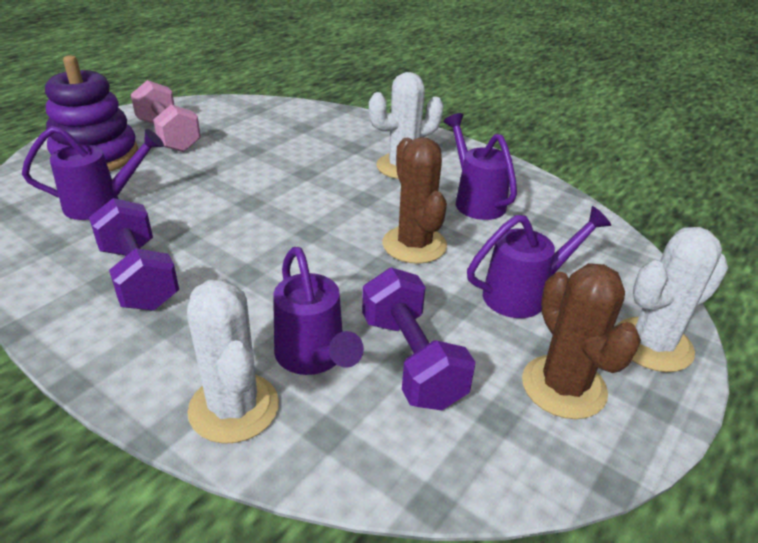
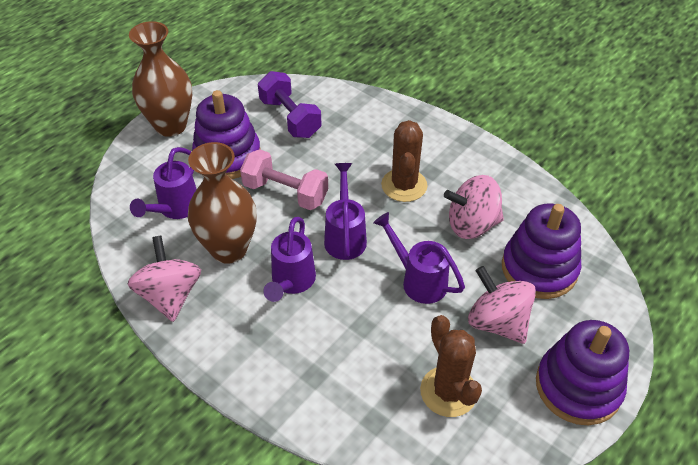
brown vase: none = 0 -> [129,21,192,137] [188,142,257,264] = 2
pink spinning top: none = 0 -> [127,236,201,322] [444,175,504,239] [468,266,536,344] = 3
purple dumbbell: [89,198,179,311] [362,267,476,410] = 2 -> [258,71,322,138] = 1
purple stacking toy: [45,55,138,172] = 1 -> [192,90,261,179] [502,203,581,299] [536,320,629,425] = 3
white cactus: [187,279,279,444] [369,72,443,179] [616,227,728,372] = 3 -> none = 0

